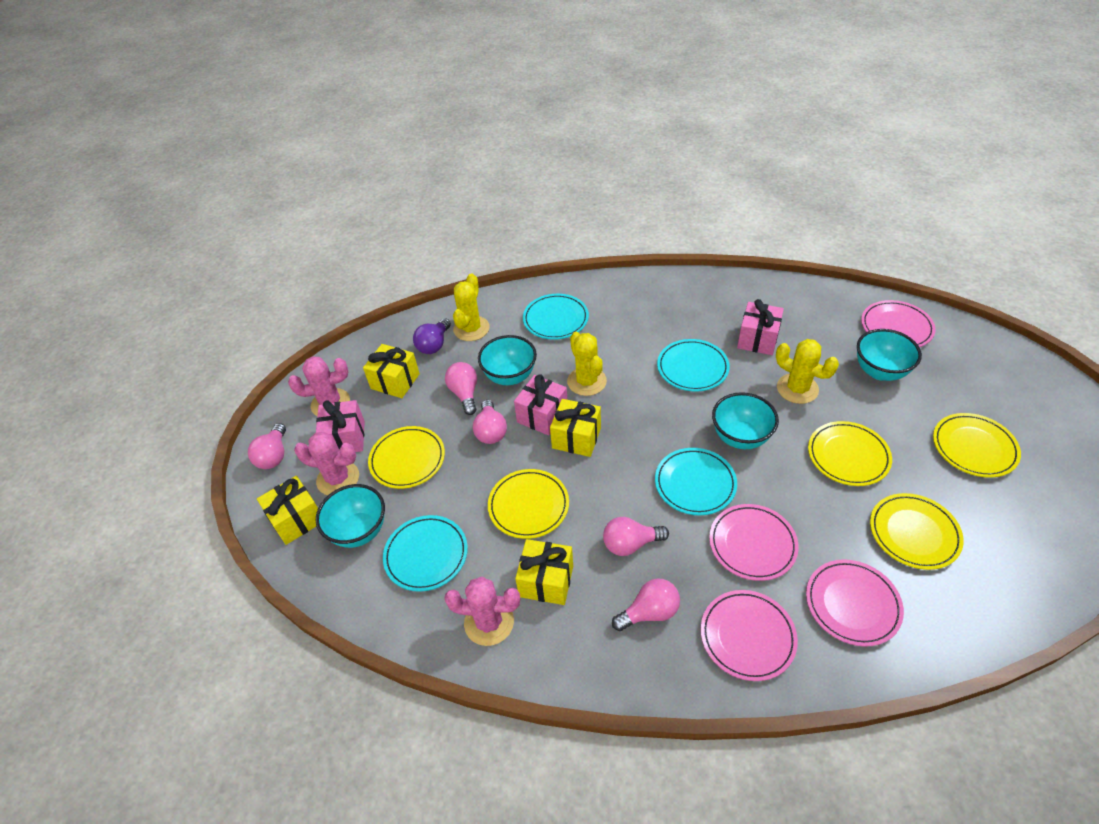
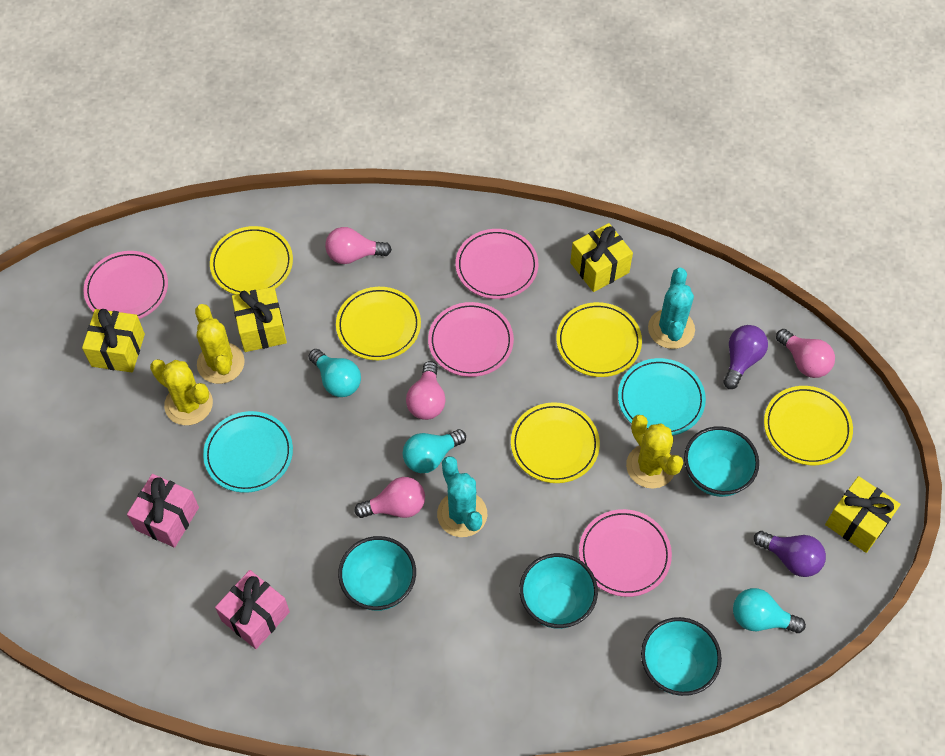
pink cactus: [288,356,350,416] [294,432,359,495] [444,577,520,646] = 3 -> none = 0
pink gift: [316,400,365,452] [514,374,567,435] [737,299,784,355] = 3 -> [127,474,199,548] [215,570,290,649] = 2
pink light bulb: [248,423,286,469] [445,362,477,415] [473,400,507,444] [603,517,669,556] [612,578,680,631] = 5 -> [325,227,392,264] [354,477,425,518] [406,361,446,420] [776,329,835,378] = 4
purple light bulb: [413,318,451,354] = 1 -> [723,325,768,389] [754,531,826,577] = 2
turquoise cactus: none = 0 -> [437,456,487,537] [648,268,695,349] = 2
turquoise light bulb: none = 0 -> [308,349,361,397] [403,429,466,473] [733,588,806,633] = 3
turquoise plate: [383,515,468,592] [523,294,589,340] [655,448,737,515] [657,339,730,392] = 4 -> [203,411,293,493] [618,358,706,436] = 2

